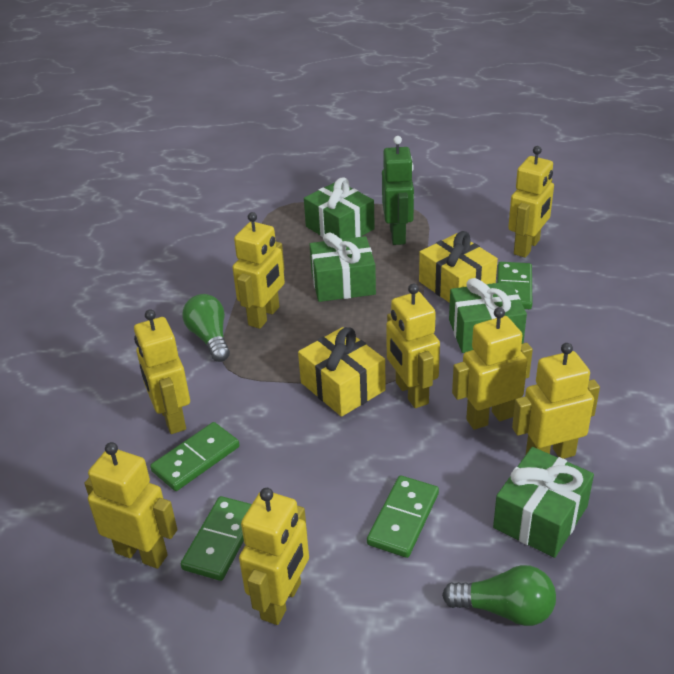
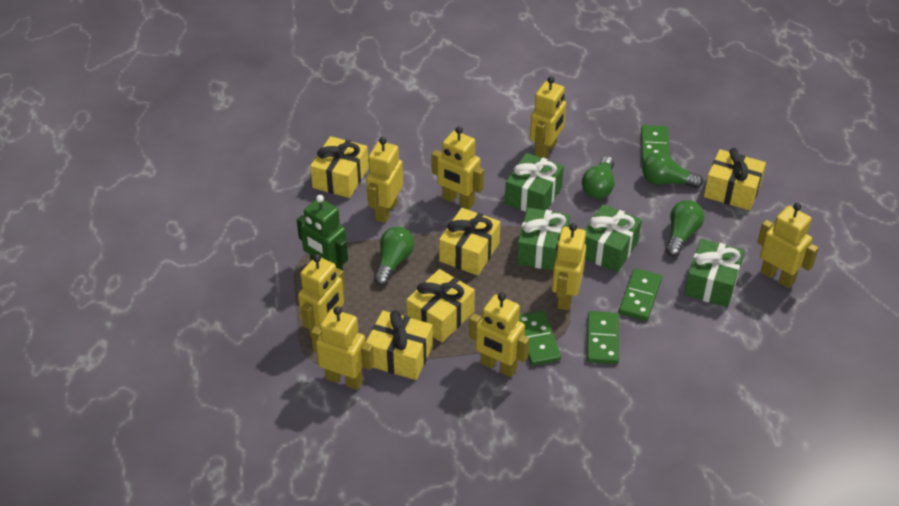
green light bulb: [182,294,230,362] [442,565,556,626] = 2 -> [374,226,414,286] [582,156,615,199] [642,153,703,188] [665,200,704,257] = 4
yellow gift: [298,327,386,417] [419,231,498,303] = 2 -> [310,136,369,198] [366,310,433,380] [406,269,475,343] [439,208,500,276] [704,148,766,210] = 5

